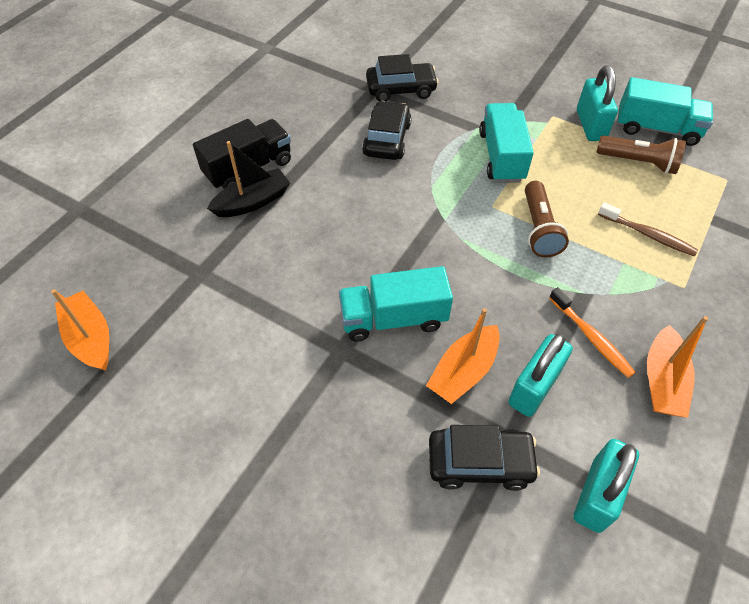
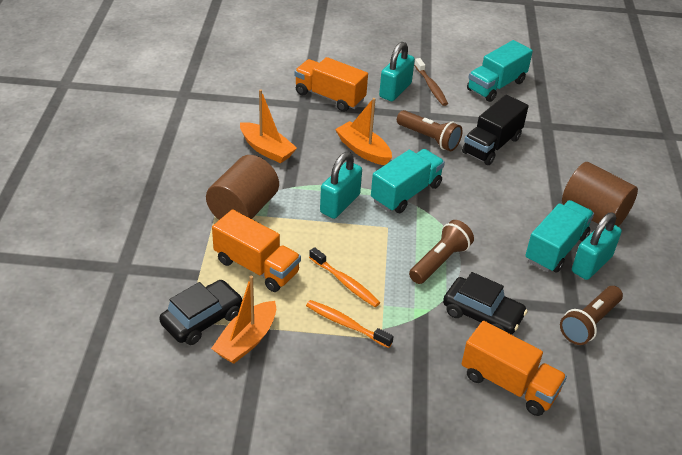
black boat: [207,141,290,217] = 1 -> none = 0
black car: [362,101,412,160] [366,54,439,101] [429,425,540,491] = 3 -> [159,280,243,345] [443,272,528,335] = 2
brown cylinder: none = 0 -> [206,155,279,220] [562,162,638,227] = 2
brown flashlight: [525,181,569,257] [597,135,686,174] = 2 -> [397,110,463,151] [409,220,474,284] [560,286,623,345] = 3
orange toothbrush: [549,287,636,378] = 1 -> [306,300,394,348] [309,247,380,307] = 2
orange truck: none = 0 -> [212,209,301,292] [294,57,368,112] [462,321,567,416] = 3

